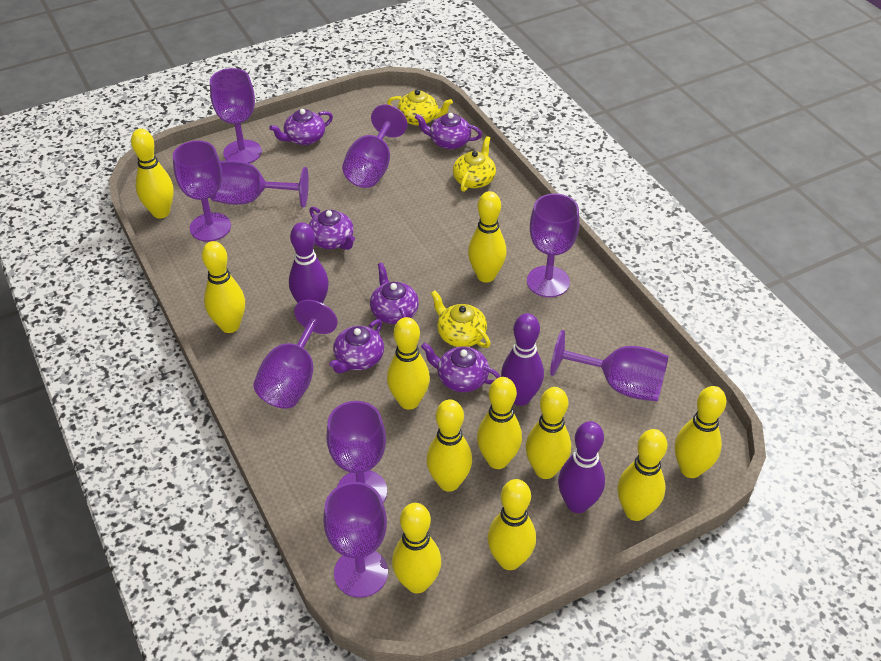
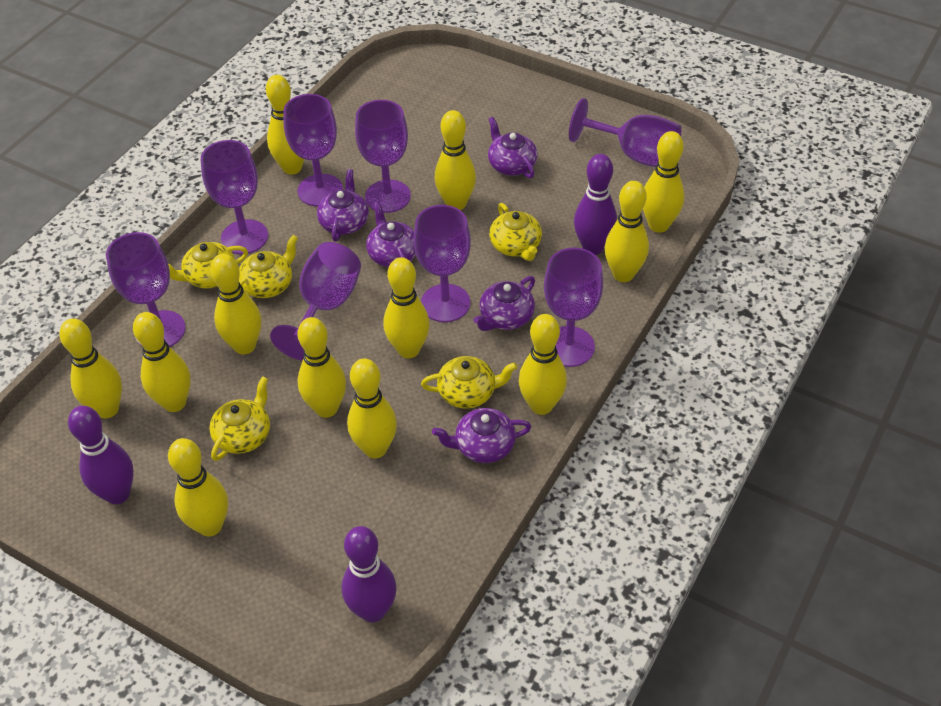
purple goblet: [173,140,231,242] [210,68,262,163] [210,160,309,208] [253,300,338,409] [323,482,388,598] [327,401,387,503] [342,104,407,188] [527,193,579,297] [550,330,669,401] = 9 -> [106,232,186,347] [201,140,268,254] [270,242,361,361] [283,94,343,206] [355,100,411,213] [414,205,471,322] [544,247,603,367] [569,98,681,167] = 8
purple teapot: [269,109,333,145] [309,207,355,250] [329,319,384,374] [370,263,419,324] [415,113,482,150] [421,342,500,392] = 6 -> [317,169,369,242] [366,201,416,267] [432,408,531,463] [473,276,535,331] [488,117,538,178] = 5
yellow bowling pin: [131,129,174,218] [202,241,245,333] [387,317,430,410] [392,503,441,593] [426,399,472,492] [468,191,507,283] [477,377,522,469] [488,479,536,570] [526,387,571,479] [618,429,667,521] [675,386,727,478] = 11 -> [59,318,122,418] [133,312,191,412] [168,438,228,537] [210,254,261,354] [266,75,304,175] [297,317,346,418] [347,358,397,458] [383,257,430,358] [435,110,476,210] [519,314,567,415] [605,181,649,282] [643,131,684,233] = 12
yellow teapot: [387,89,453,126] [431,290,491,348] [453,136,496,192] = 3 -> [168,242,248,288] [209,376,270,461] [239,235,298,298] [421,356,518,409] [489,203,542,261] = 5

